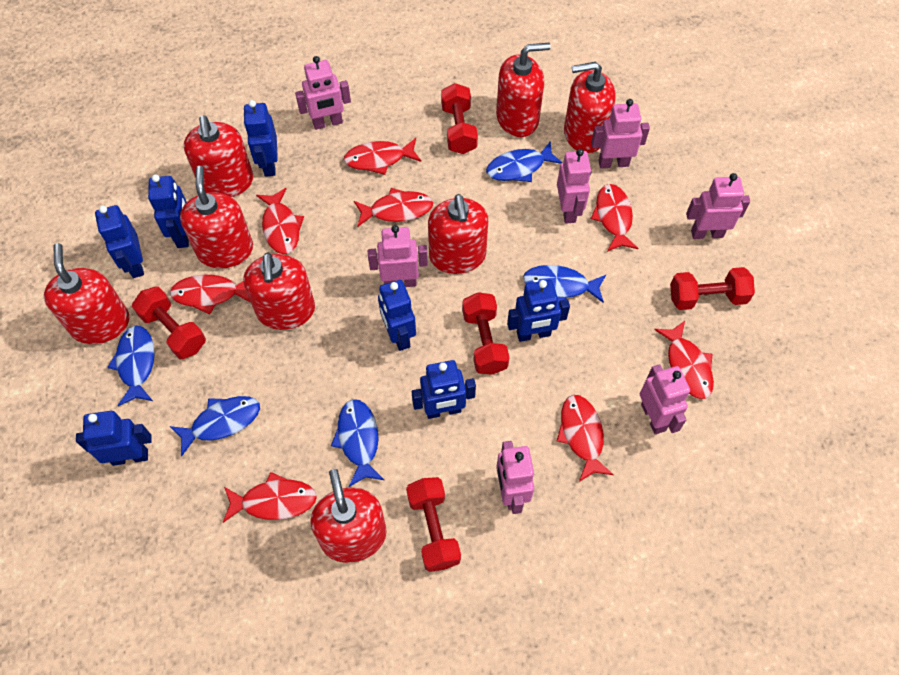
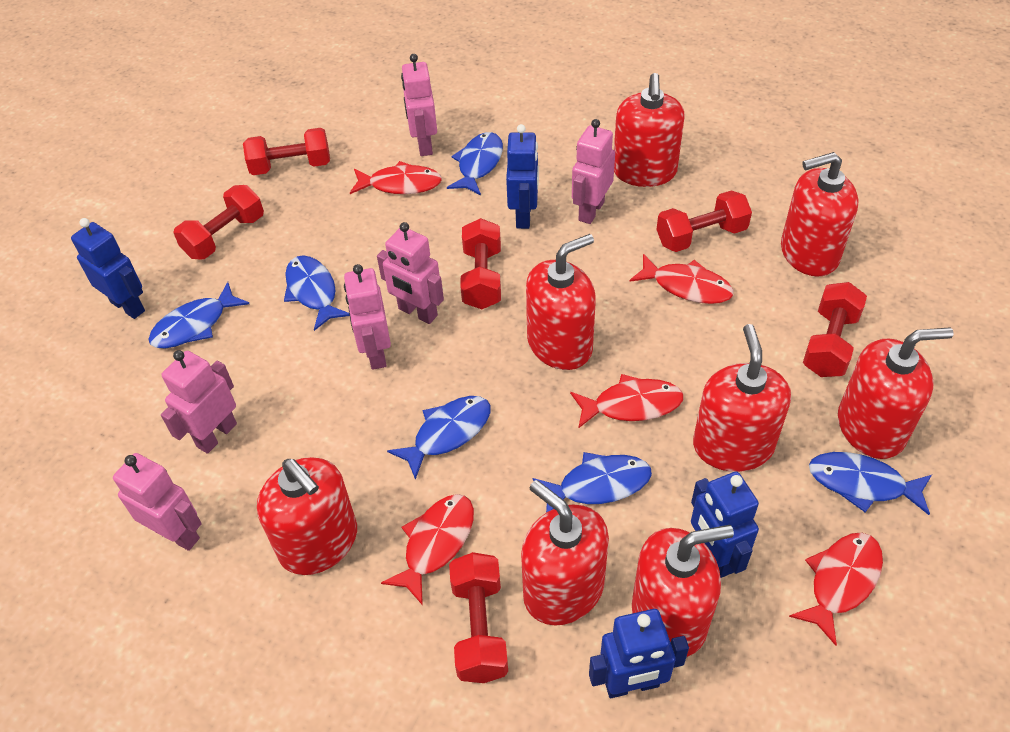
blue fish: [107,326,155,406] [170,396,260,457] [331,399,384,487] [486,141,563,182] [523,265,606,303] = 5 -> [148,282,249,348] [284,256,350,331] [387,396,491,480] [447,132,503,195] [533,452,652,513] [809,452,932,515] = 6
blue robot: [76,411,152,466] [95,205,144,278] [148,174,189,248] [243,100,278,177] [378,280,416,351] [412,360,476,419] [507,280,570,342] = 7 -> [71,218,145,319] [506,124,539,229] [589,609,689,698] [691,472,759,578] = 4
pink robot: [295,56,351,130] [368,225,428,287] [496,441,534,514] [557,149,591,223] [591,99,650,169] [640,364,690,434] [686,173,750,239] = 7 -> [113,453,202,551] [161,350,237,454] [344,264,391,370] [377,222,444,324] [401,54,437,156] [572,119,615,224] = 6
red dumbbell: [132,286,206,359] [406,477,461,572] [441,83,478,154] [462,292,510,375] [670,267,755,310] = 5 -> [173,185,264,259] [243,128,330,175] [449,552,508,683] [460,218,501,309] [656,191,752,252] [803,282,867,377] = 6
red fish: [170,275,251,314] [223,472,317,523] [256,188,304,254] [344,138,421,175] [354,188,433,227] [557,395,614,482] [591,184,638,252] [654,321,714,399] = 8 -> [350,161,442,194] [381,494,474,605] [570,374,683,429] [630,254,733,304] [789,533,883,646] = 5

